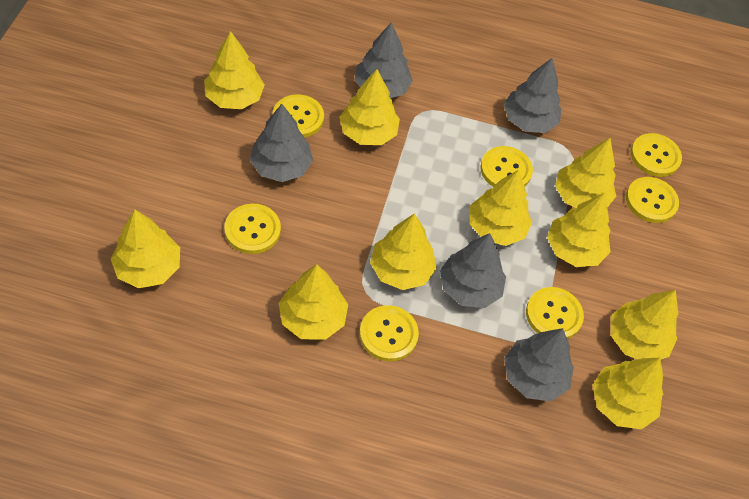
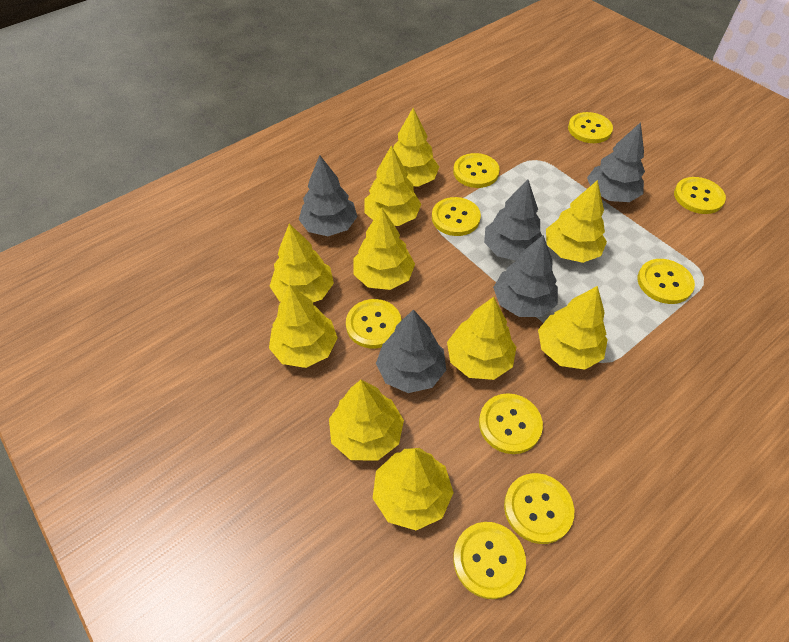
yellow button: [224,204,281,254] [273,94,324,137] [360,305,419,361] [480,146,533,187] [526,287,584,339] [626,177,679,223] [631,133,682,177] = 7 -> [346,299,401,349] [432,197,481,236] [453,153,500,188] [453,522,526,599] [479,393,543,454] [504,473,574,544] [568,112,613,143] [638,259,695,304] [674,177,726,214] = 9

